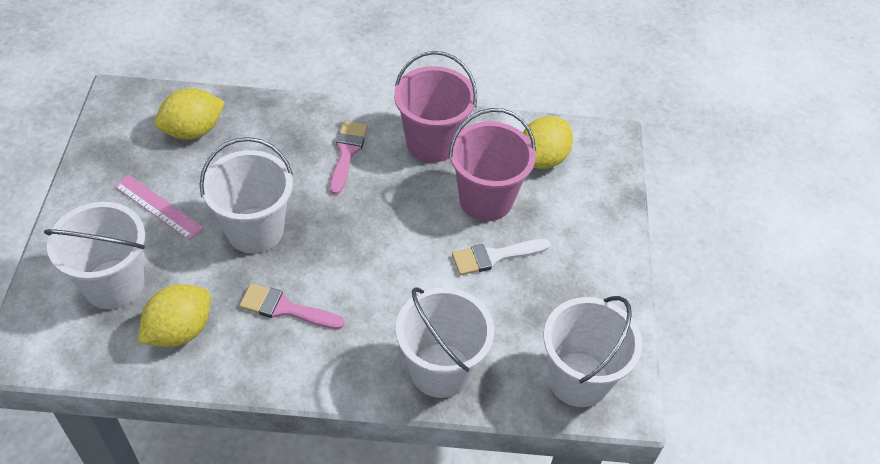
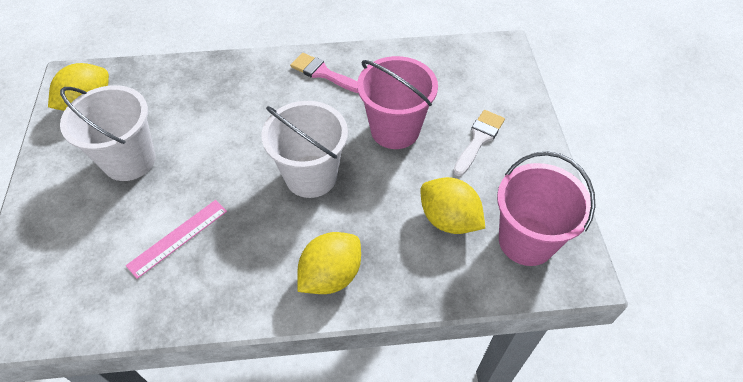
pink brush: [239,284,345,329] [330,121,368,195] = 2 -> [290,53,358,93] = 1
white bucket: [44,202,145,309] [200,137,293,253] [396,287,494,398] [543,296,642,407] = 4 -> [60,85,156,181] [261,101,348,198] = 2

